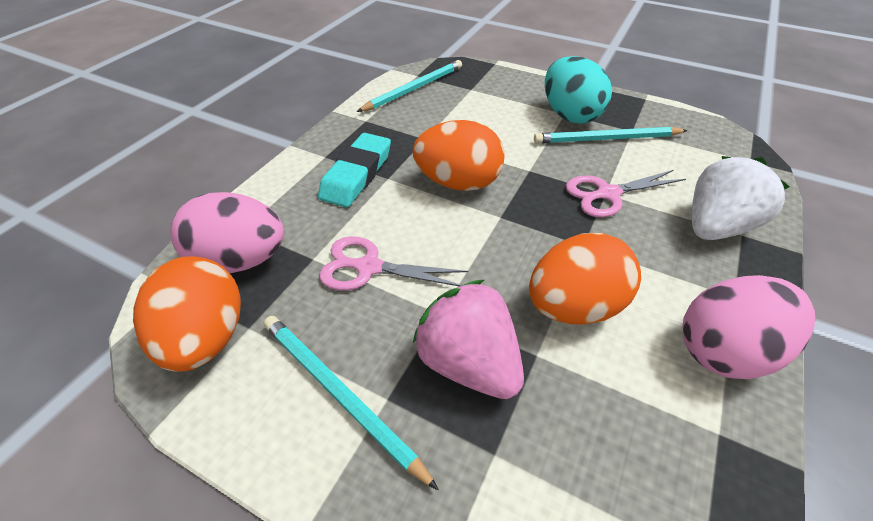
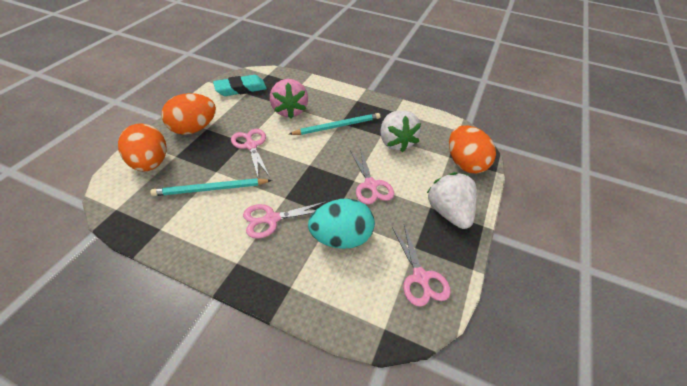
pink egg: [170,192,284,273] [683,275,815,379] = 2 -> none = 0
pink scissors: [319,236,468,291] [566,170,686,217] = 2 -> [231,129,270,177] [243,201,327,239] [350,148,394,204] [392,225,451,307] = 4
turquoise pencil: [264,316,439,490] [357,60,462,112] [534,127,688,144] = 3 -> [150,178,272,196] [289,113,380,135] = 2
white strawberry: [692,156,789,240] = 1 -> [380,110,421,152] [427,172,477,229] = 2

